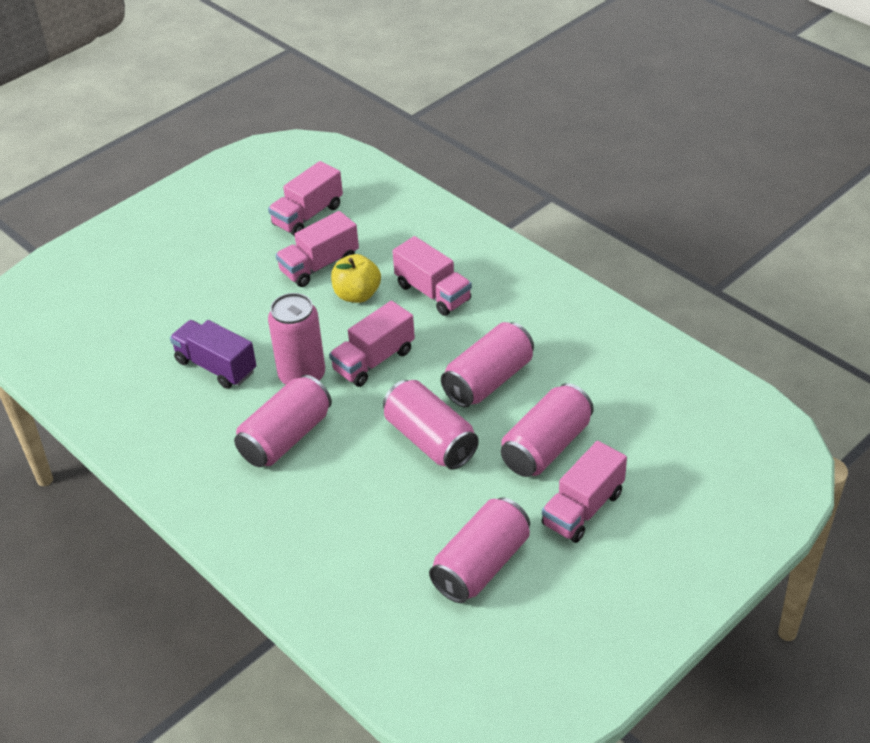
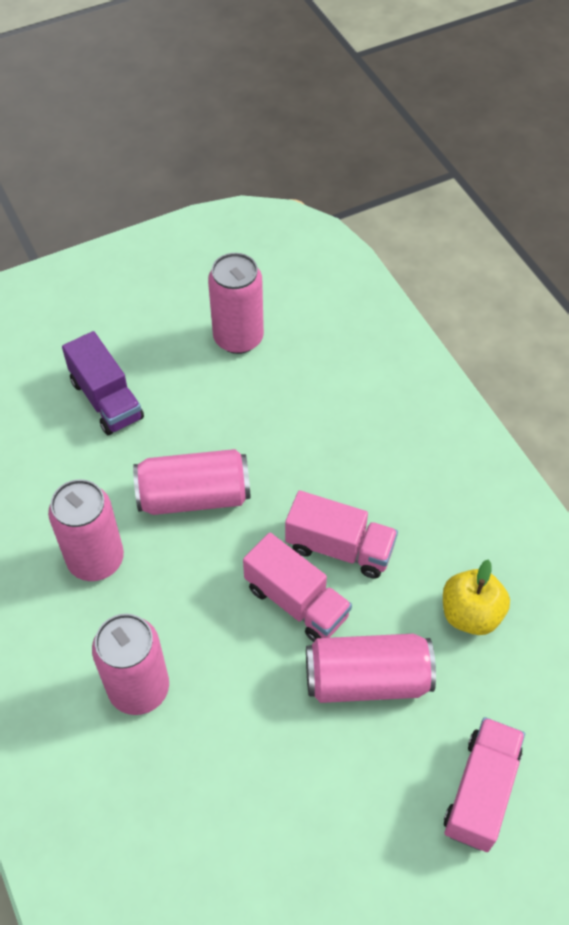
pink can: [234,375,332,467] [268,293,325,385] [383,380,479,469] [429,497,530,603] [441,322,534,407] [501,383,594,477] = 6 -> [48,479,124,581] [92,613,169,715] [133,449,251,515] [208,253,264,354] [306,634,436,703] = 5
pink truck: [268,161,343,236] [276,211,359,287] [329,301,415,387] [393,236,472,316] [542,441,627,543] = 5 -> [243,533,352,642] [285,490,398,579] [444,717,525,852] = 3

